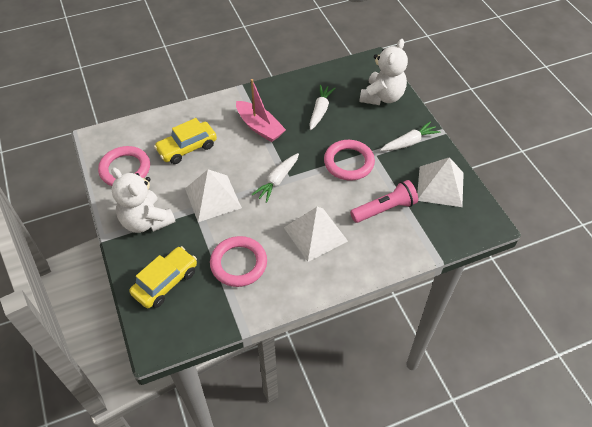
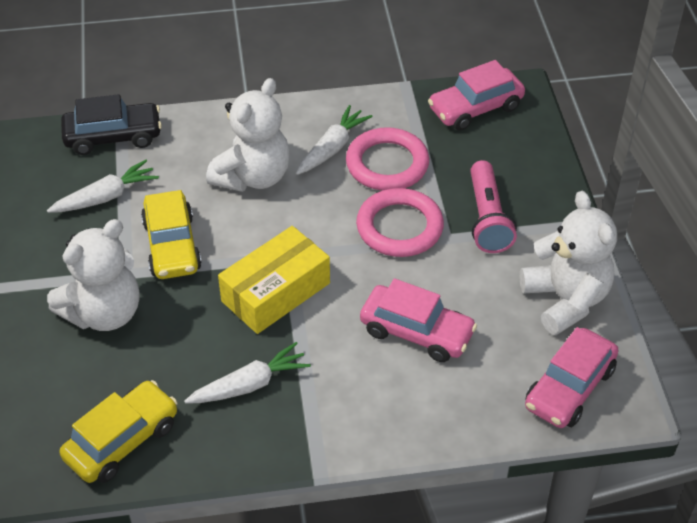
black car: none = 0 -> [61,94,162,155] = 1
pink boat: [236,79,286,142] = 1 -> none = 0
pink car: none = 0 -> [360,278,477,362] [428,60,525,131] [525,327,619,428] = 3
pink ring: [98,146,150,186] [210,236,267,287] [324,140,375,181] = 3 -> [346,127,429,191] [356,188,444,257] = 2
white pyramid: [185,170,242,222] [284,207,348,262] [417,157,464,207] = 3 -> none = 0
white teddy bear: [111,168,176,233] [359,39,408,105] = 2 -> [47,219,139,331] [206,78,290,192] [520,191,617,335] = 3
yellow box: none = 0 -> [218,226,330,334] = 1

